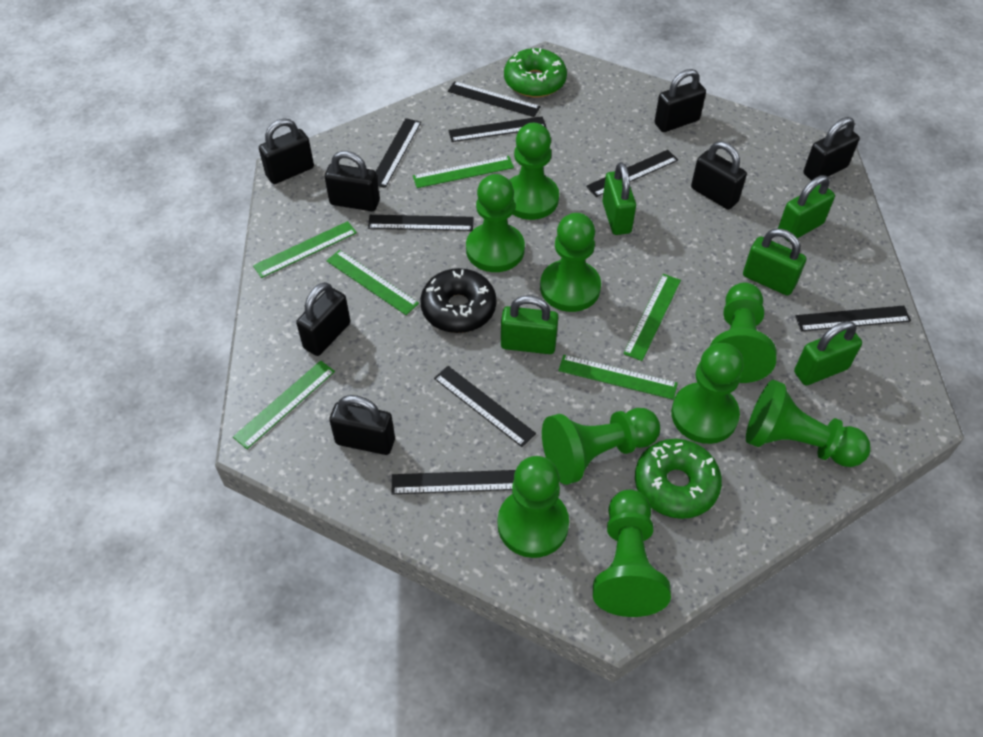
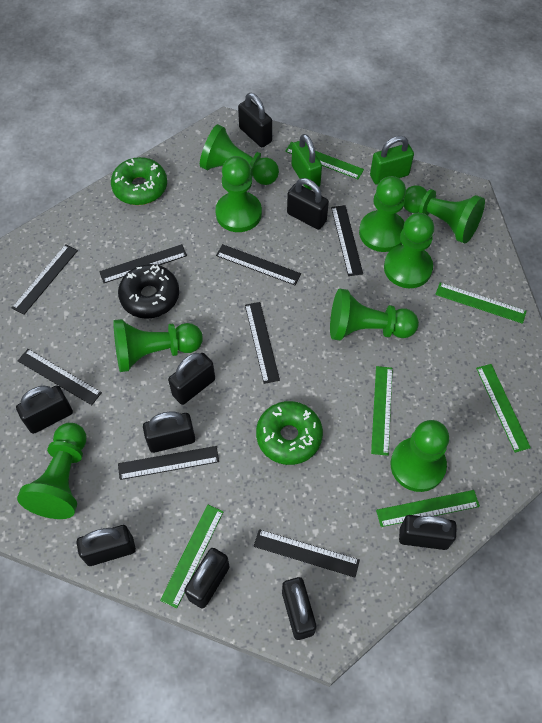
black padlock: [259,119,314,184] [296,282,350,356] [325,151,380,211] [329,395,395,455] [655,69,706,132] [691,141,747,209] [803,117,859,180] = 7 -> [16,385,73,434] [76,525,136,566] [143,411,195,453] [168,353,215,405] [184,548,230,609] [238,93,272,147] [282,577,316,640] [287,178,329,230] [399,515,457,550] = 9
green padlock: [501,295,558,354] [602,162,636,235] [743,229,806,296] [778,175,835,241] [794,321,862,386] = 5 -> [292,134,322,190] [370,136,414,185] = 2

